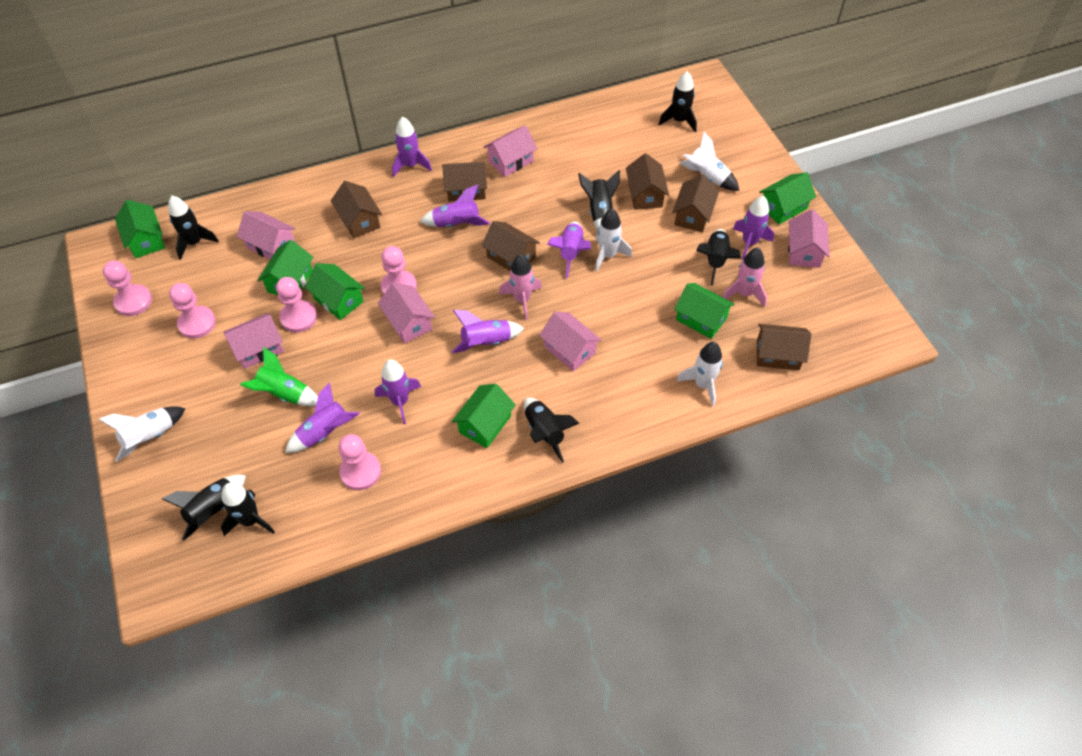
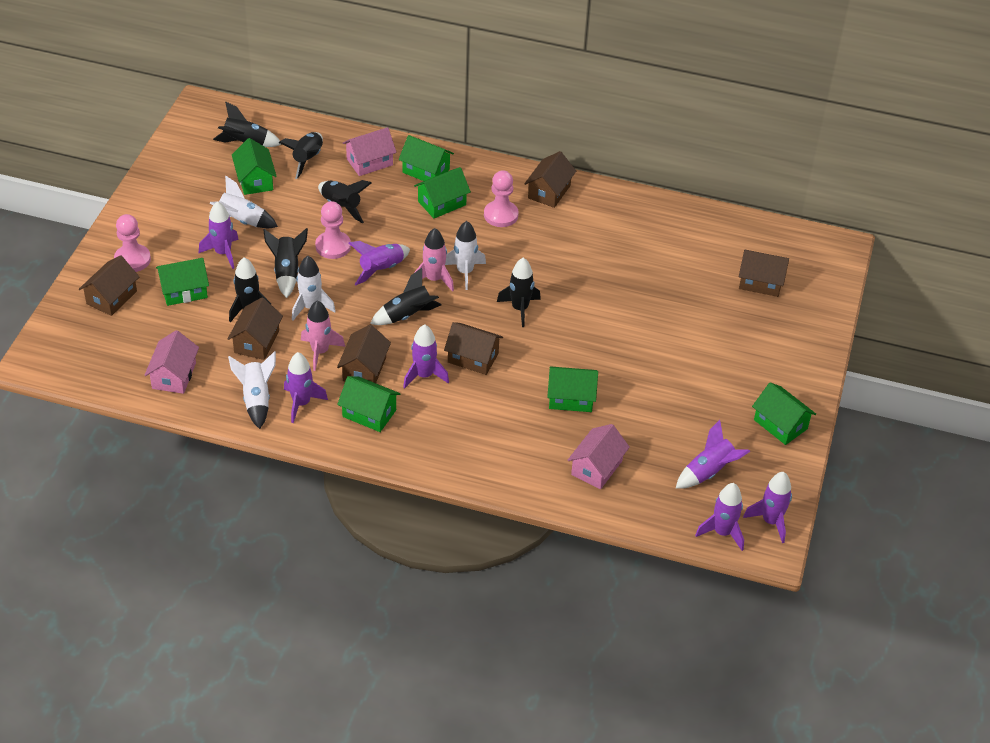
green house: [115,200,165,258] [258,240,313,295] [305,263,365,320] [452,384,516,448] [674,283,735,339] [759,172,816,224] = 6 -> [156,258,209,306] [232,138,277,195] [337,376,401,432] [399,135,454,181] [414,167,471,218] [547,366,598,412] [752,382,816,445] = 7
green rocket: [240,347,318,406] = 1 -> none = 0
pink house: [224,313,284,369] [237,211,295,260] [378,282,435,344] [483,125,537,177] [539,312,602,371] [788,209,830,268] = 6 -> [144,330,199,394] [343,127,397,176] [568,424,630,489] = 3
pink pawn: [103,261,152,316] [169,283,216,339] [276,277,317,333] [339,434,381,490] [381,246,417,295] = 5 -> [114,214,151,272] [315,201,351,259] [484,170,519,227] = 3

